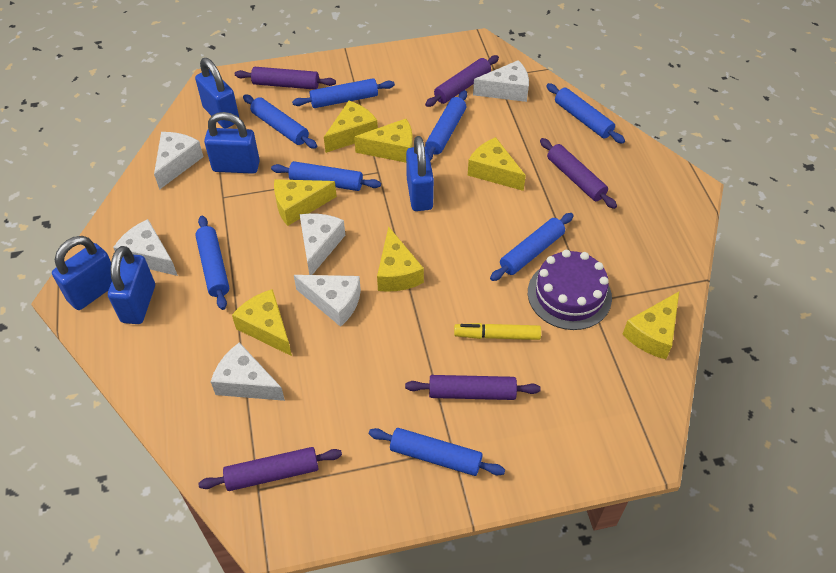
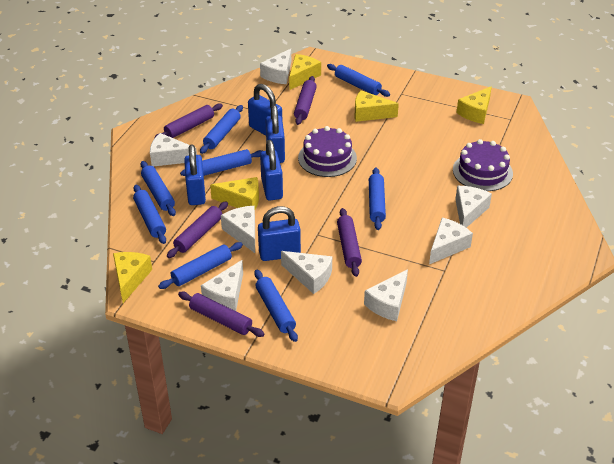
purple cake: [528,250,612,330] = 1 -> [298,126,357,177] [453,139,513,191] = 2
white cheese: [113,219,178,276] [154,132,204,190] [211,342,285,401] [294,275,361,327] [299,213,345,275] [473,60,529,102] = 6 -> [150,133,197,166] [201,260,243,311] [221,206,255,253] [260,49,291,84] [281,251,332,294] [364,269,408,321] [429,218,473,264] [455,186,492,228] = 8
yellow cheese: [232,289,292,356] [274,179,337,226] [324,101,378,153] [354,119,413,163] [377,227,424,292] [468,137,526,191] [623,292,679,359] = 7 -> [113,252,152,303] [210,177,259,209] [289,54,321,90] [355,90,399,122] [456,86,492,124] = 5
yellow marker: [454,323,541,340] = 1 -> none = 0

